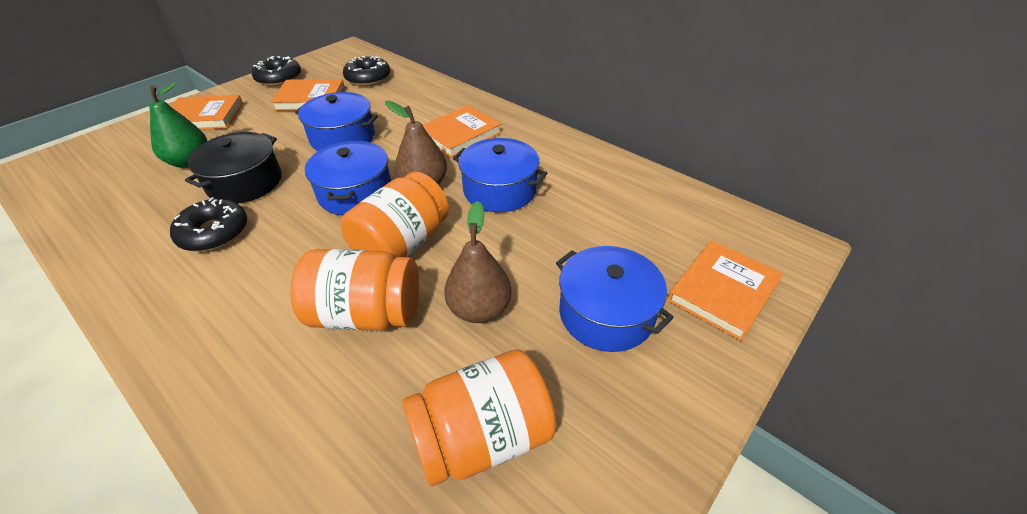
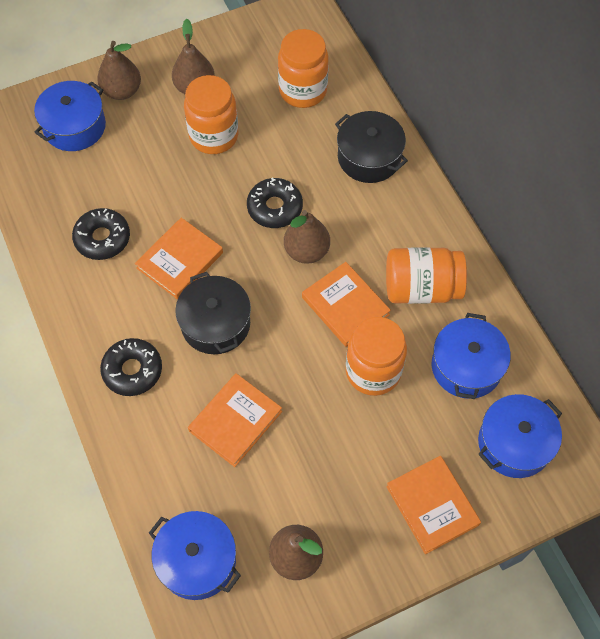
black pot: [185,132,282,204] = 1 -> [175,272,251,354] [335,111,408,183] = 2
brown pear: [385,101,447,185] [444,201,512,323] = 2 -> [97,41,141,100] [172,19,215,94] [269,525,323,580] [284,210,330,264] = 4
green pear: [149,82,207,168] = 1 -> none = 0
orange jar: [291,249,419,331] [341,172,449,257] [402,350,557,486] = 3 -> [184,75,238,154] [278,29,329,108] [346,317,407,396] [386,247,467,304] = 4

